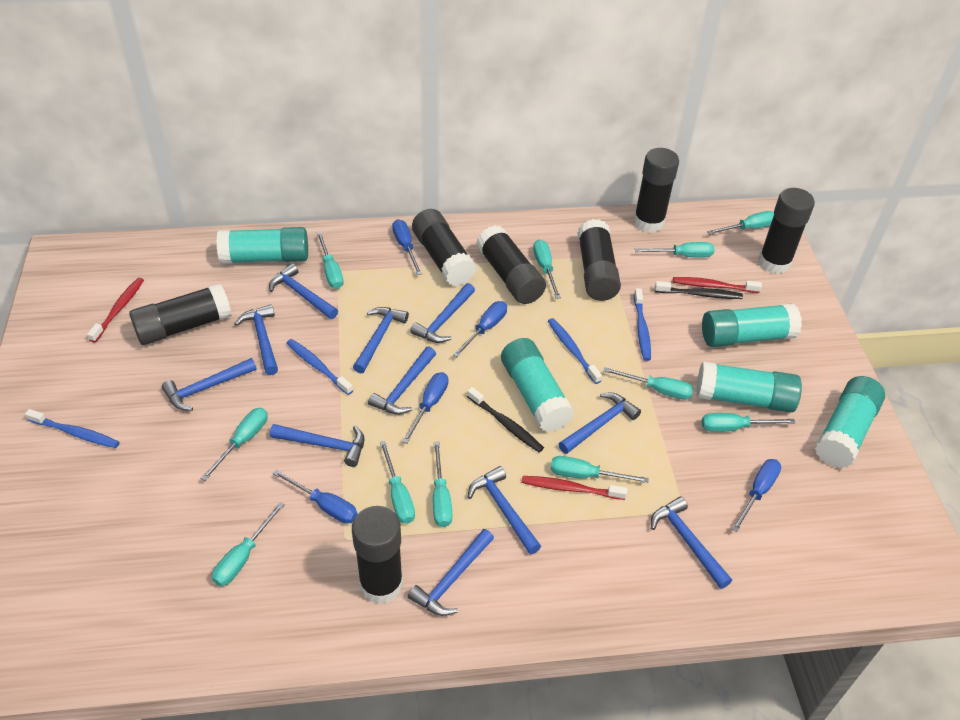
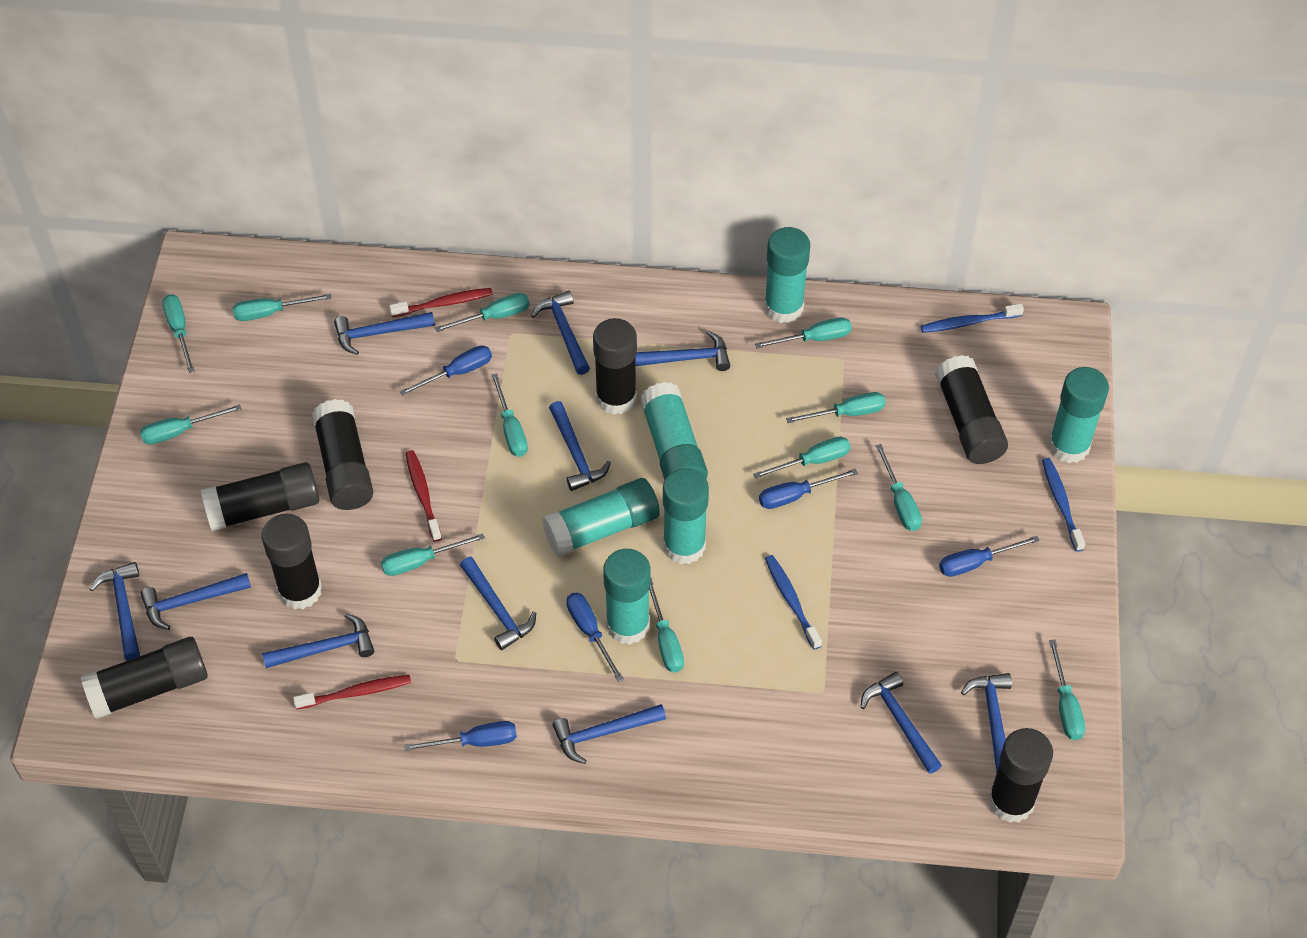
black toothbrush: [467,387,544,452] [655,281,743,299] = 2 -> none = 0
blue toothbrush: [25,409,120,448] [287,339,353,395] [548,318,602,384] [634,288,651,361] = 4 -> [765,555,822,650] [921,303,1024,333] [1042,458,1085,552] = 3
turquoise glue stick: [216,227,308,264] [501,338,574,432] [696,362,802,413] [702,303,802,347] [815,376,885,468] = 5 -> [542,478,660,557] [603,549,650,644] [640,382,708,480] [663,468,709,564] [764,227,810,323] [1048,367,1109,463] = 6
turquoise screwdriver: [201,408,268,481] [212,502,285,586] [317,232,344,289] [380,441,415,524] [433,441,452,527] [533,240,561,299] [550,456,649,483] [603,367,693,400] [635,242,715,258] [702,413,795,432] [707,211,774,235] = 11 -> [140,404,241,445] [162,294,195,373] [233,294,332,321] [381,533,485,576] [435,293,530,332] [491,373,528,457] [649,578,684,672] [753,437,850,479] [755,317,852,349] [786,392,885,423] [876,444,922,531] [1049,640,1085,740] = 12

